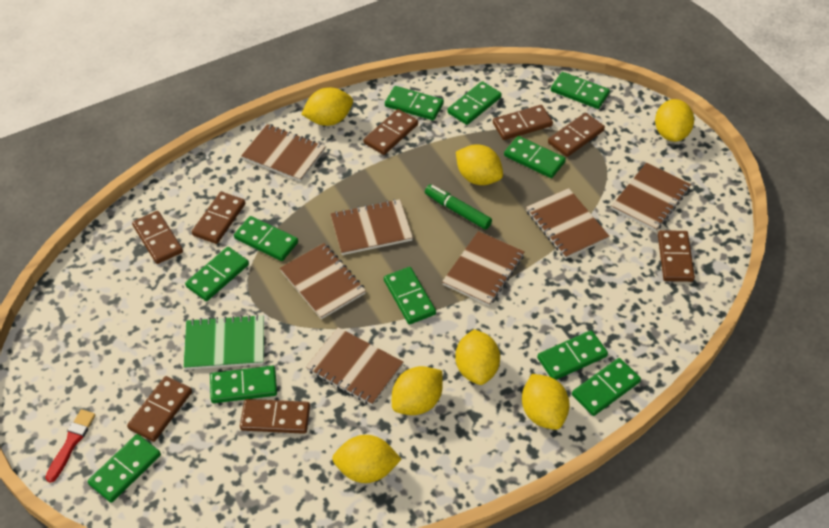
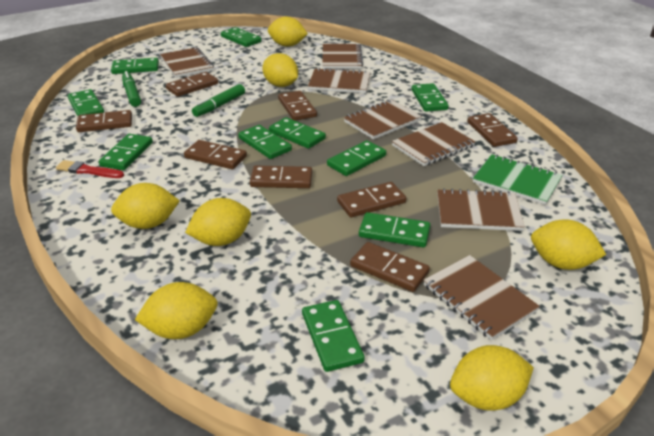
green domino: [88,434,161,503] [185,247,249,301] [210,366,277,403] [234,216,298,261] [384,267,436,324] [385,86,444,120] [447,81,502,125] [504,136,566,178] [537,330,608,380] [551,72,610,109] [572,358,641,416] = 11 -> [68,89,104,116] [99,134,153,170] [111,58,159,74] [221,27,261,47] [238,125,292,159] [269,117,326,149] [302,300,365,372] [327,140,386,176] [359,212,430,248] [412,83,449,112] = 10
green marker: [425,184,492,230] = 1 -> [122,71,141,107] [192,84,245,117] = 2

